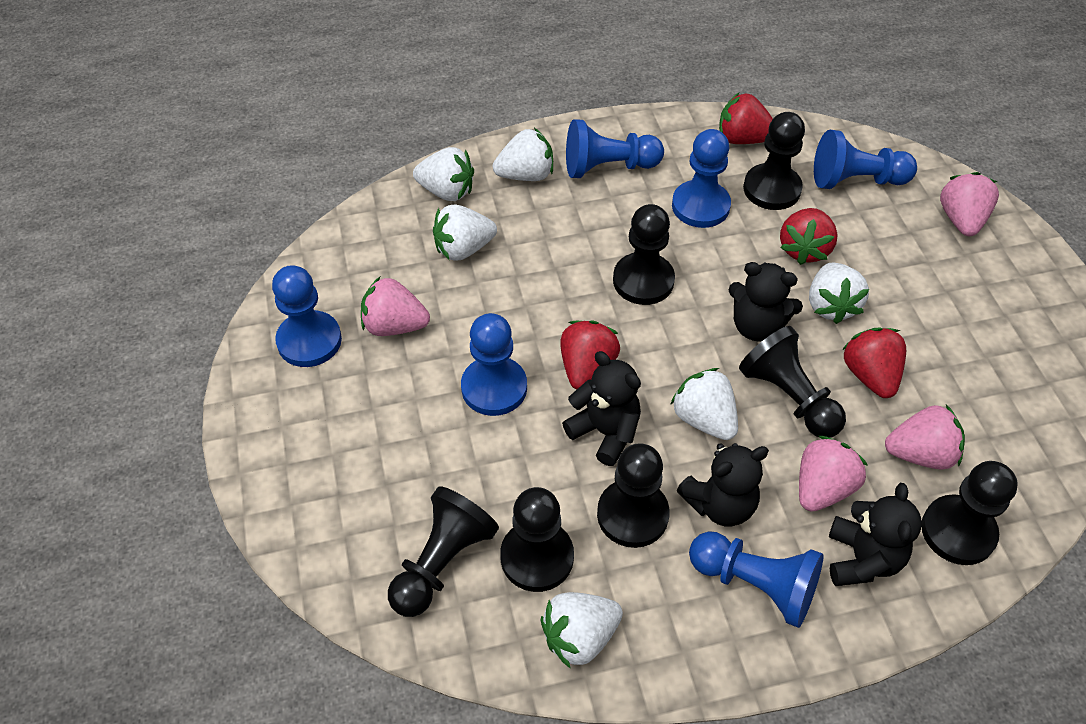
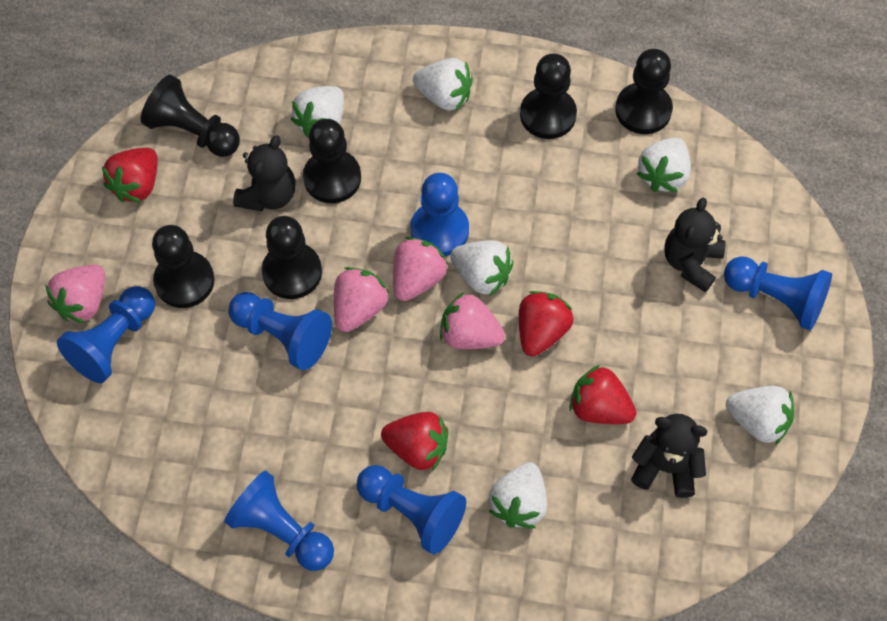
black pawn: [388,486,499,617] [500,487,574,592] [597,443,670,548] [613,204,675,305] [739,326,846,438] [743,112,805,210] [921,461,1018,565] = 7 -> [141,75,240,157] [152,225,215,308] [262,216,322,299] [303,119,361,203] [520,54,577,139] [615,49,673,134] = 6
black teddy bear: [562,351,641,466] [677,443,769,526] [729,262,803,342] [829,483,922,586] = 4 -> [233,135,296,211] [631,414,708,498] [664,198,726,292] = 3

